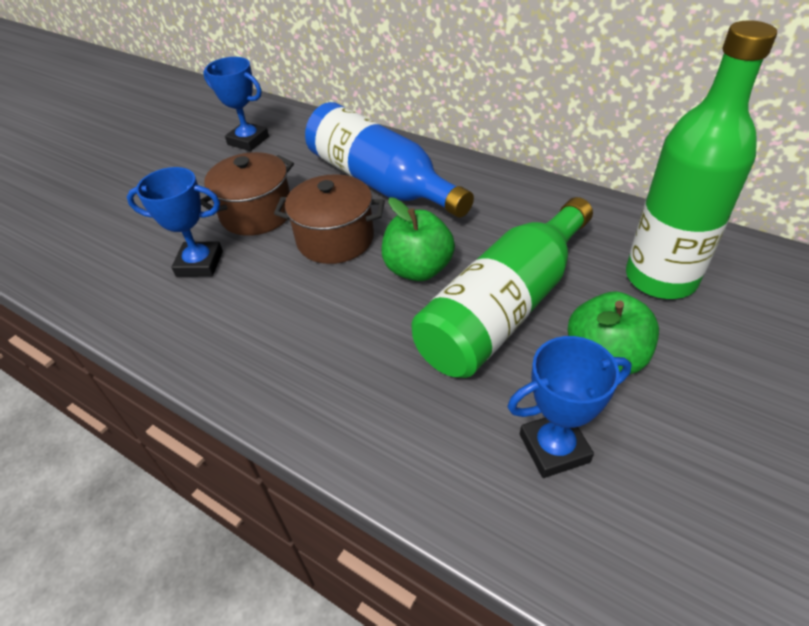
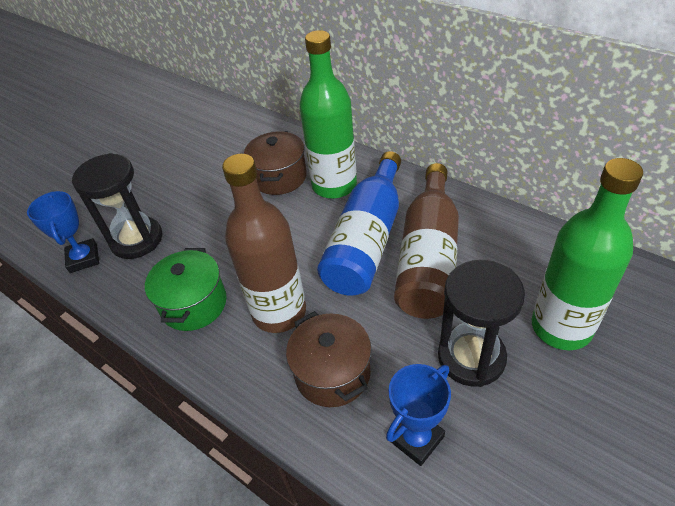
black hourglass: none = 0 -> [72,153,163,259] [438,260,525,387] = 2
blue trophy: [127,167,223,277] [203,57,269,151] [507,336,632,478] = 3 -> [27,191,99,273] [386,364,451,466] = 2
brown bottle: none = 0 -> [222,154,306,333] [394,163,459,319] = 2
green apple: [382,198,455,281] [568,291,659,375] = 2 -> none = 0
green pot: none = 0 -> [145,248,227,331] = 1

